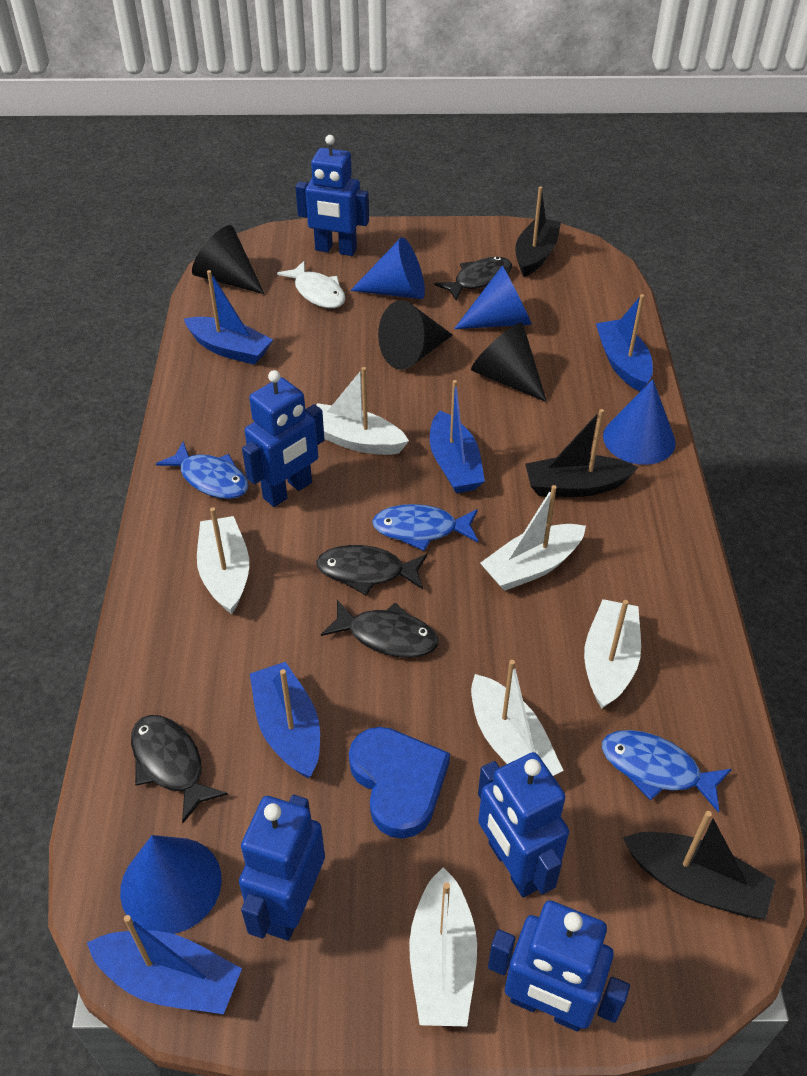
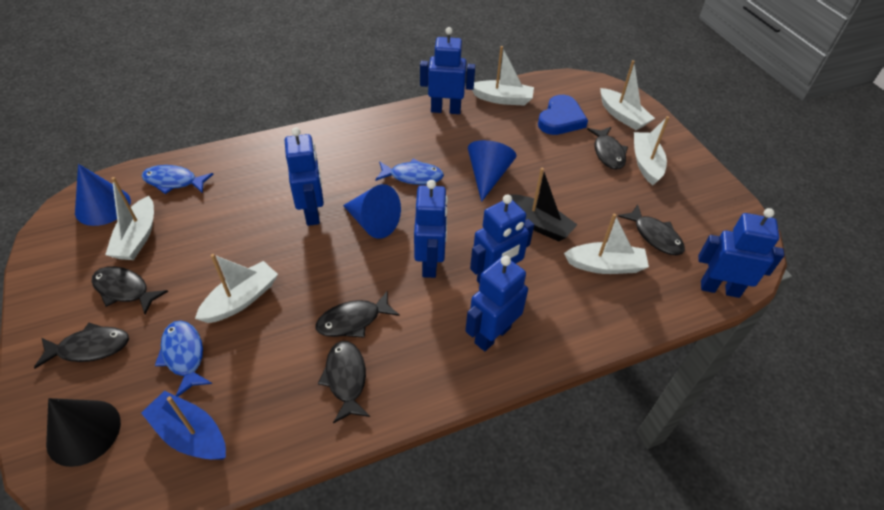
black boat: [515,186,561,277] [525,409,638,497] [623,811,776,919] = 3 -> [511,168,578,241] = 1
black cone: [192,225,264,294] [378,300,453,370] [471,322,547,402] = 3 -> [46,398,121,467] = 1
black fish: [131,715,228,823] [316,545,427,595] [321,600,438,658] [435,257,512,301] = 4 -> [34,323,129,368] [91,266,168,315] [315,291,399,338] [318,341,370,424] [587,127,628,170] [618,204,685,255] = 6
blue boat: [87,915,242,1014] [184,270,273,365] [250,662,320,778] [430,380,485,493] [596,294,653,391] = 5 -> [141,391,226,460] = 1
blue cone: [120,835,222,934] [350,237,425,299] [454,266,532,329] [603,379,676,465] = 4 -> [75,164,131,226] [343,184,401,239] [468,140,516,202] = 3
blue robot: [239,795,325,941] [242,370,325,507] [295,135,369,256] [478,752,569,897] [488,900,630,1032] = 5 -> [285,127,324,226] [414,180,448,278] [420,27,475,114] [465,256,528,351] [470,194,534,284] [698,208,785,298] = 6
white fish: [277,261,346,308] = 1 -> none = 0

